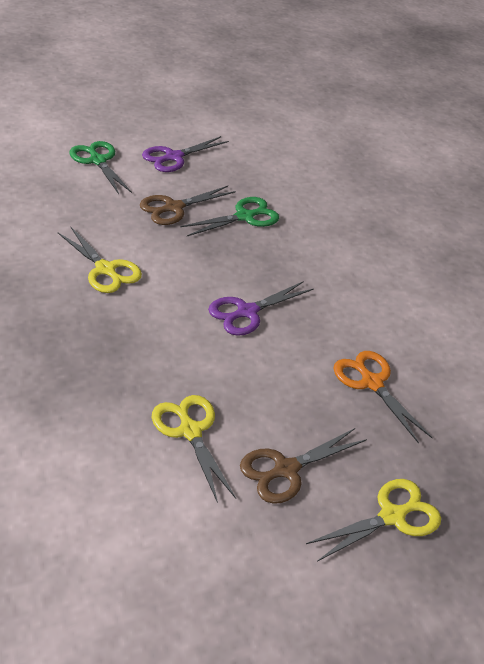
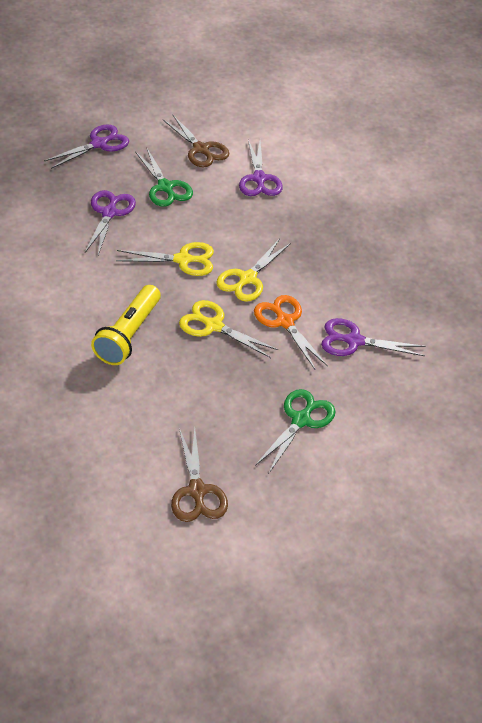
purple scissors: [142,136,229,172] [208,281,314,336] = 2 -> [44,124,129,169] [85,190,136,255] [239,140,283,196] [321,318,425,356] = 4
yellow flashlight: none = 0 -> [91,285,161,365] = 1

